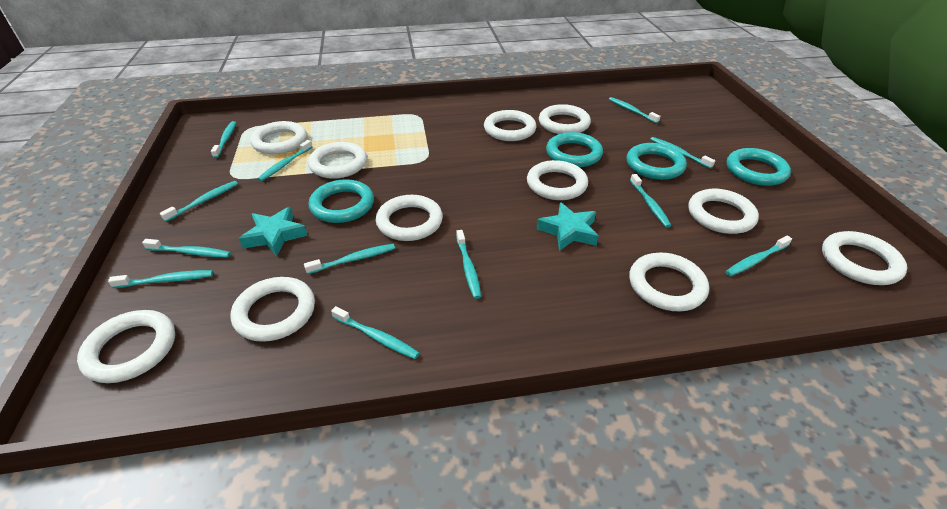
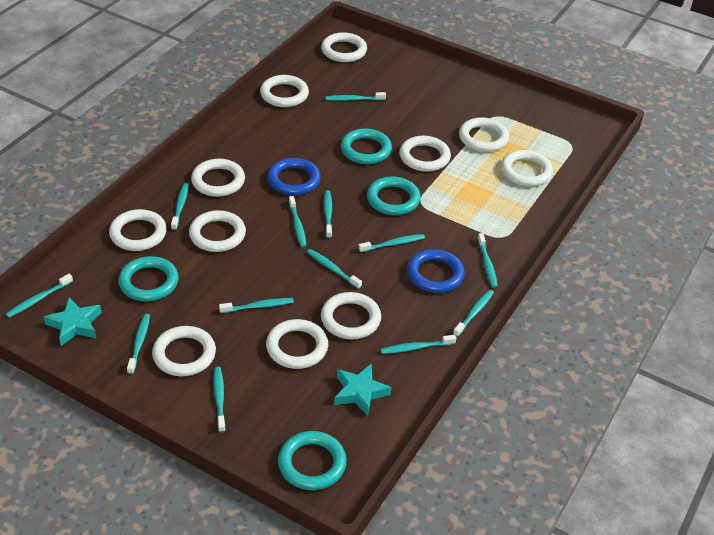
blue ring: none = 0 -> [267,158,321,196] [407,249,465,293] = 2
turquoise toothbrush: [108,270,213,288] [142,239,231,258] [160,181,238,222] [211,121,236,158] [257,140,312,181] [304,244,395,274] [331,306,419,359] [456,230,481,299] [609,97,661,123] [630,174,671,228] [650,137,715,169] [725,236,792,276] = 12 -> [6,274,73,318] [127,314,150,374] [171,183,189,230] [214,367,226,433] [219,298,294,313] [289,196,307,247] [307,249,362,289] [324,190,332,238] [326,92,386,101] [358,234,425,252] [381,335,456,354] [453,290,494,337] [478,233,498,288] = 13

